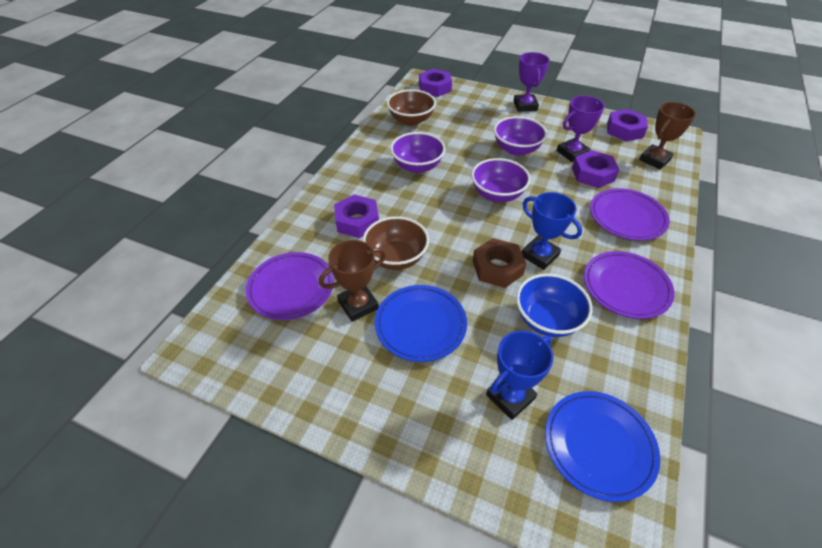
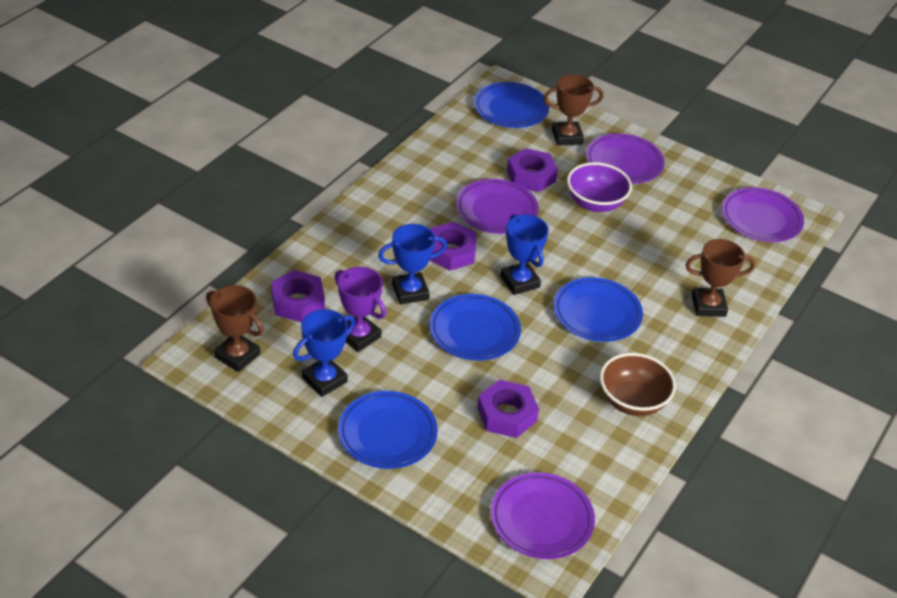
blue bowl: [516,273,592,337] = 1 -> none = 0
blue plate: [375,285,467,362] [545,391,660,502] = 2 -> [338,391,438,469] [430,294,521,361] [474,82,549,128] [554,277,643,342] = 4
blue trophy: [486,331,554,420] [522,192,582,270] = 2 -> [293,309,355,397] [378,224,447,304] [500,214,549,295] = 3
brown bowl: [363,216,429,270] [387,89,436,126] = 2 -> [600,353,676,416] = 1
brown nut: [473,238,526,288] = 1 -> none = 0
brown trophy: [319,240,386,322] [639,102,696,170] = 2 -> [206,285,264,372] [543,74,603,145] [685,239,755,317] = 3
purple bowl: [390,132,445,173] [471,158,530,202] [494,116,547,156] = 3 -> [567,162,632,212] = 1
purple plate: [246,252,334,320] [584,251,675,319] [590,188,670,241] = 3 -> [456,179,539,234] [491,472,595,559] [586,134,664,184] [722,188,804,242] = 4
purple trophy: [514,52,550,112] [557,96,604,162] = 2 -> [334,267,386,352] = 1

